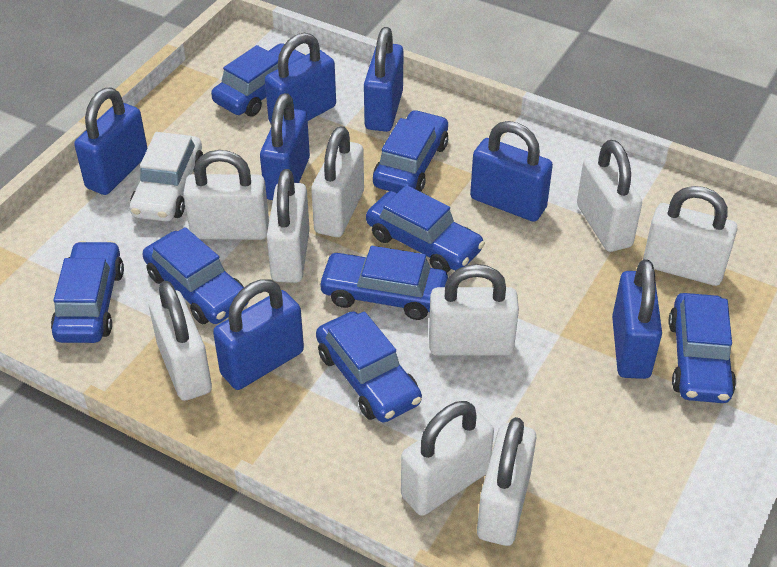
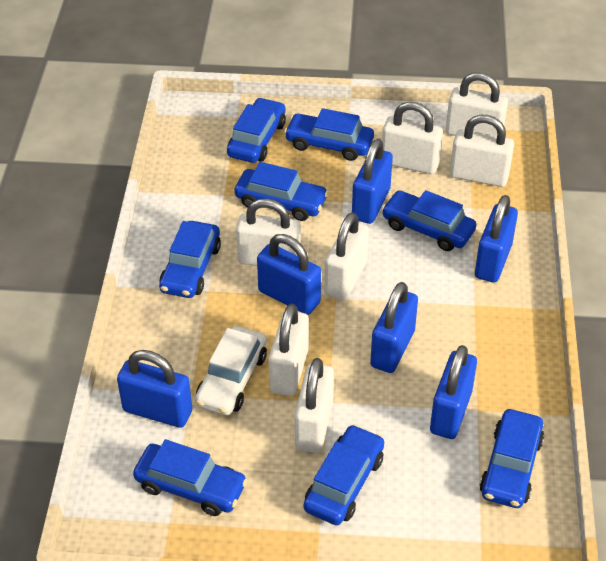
blue padlock: [74,88,148,195] [213,279,304,390] [260,93,310,200] [265,33,336,123] [364,27,404,132] [470,121,553,222] [612,259,662,379] = 7 -> [117,350,192,428] [257,234,321,315] [352,139,393,224] [370,282,418,373] [430,345,477,439] [475,195,518,283] = 6
white padlock: [149,281,212,401] [183,150,269,240] [267,169,310,283] [311,126,364,237] [401,401,494,516] [429,264,519,356] [477,417,536,546] [577,140,642,252] [643,186,737,286] = 9 -> [236,199,301,266] [268,304,309,396] [295,358,334,453] [324,212,369,301] [382,102,443,174] [446,72,508,136] [450,115,514,187] = 7

